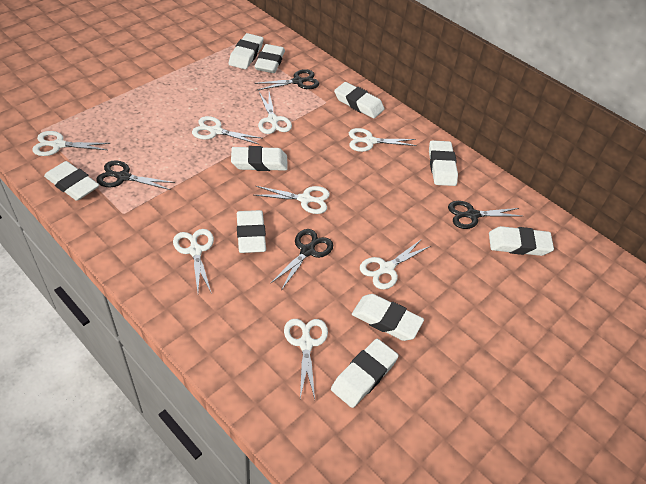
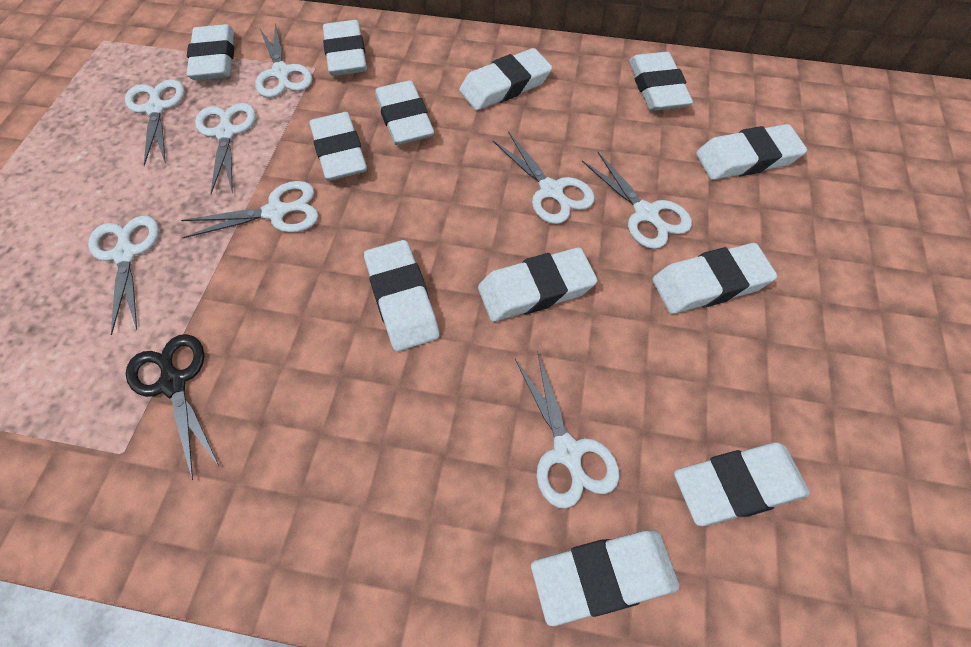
black scissors: [96,161,175,190] [255,69,319,90] [270,229,333,289] [448,201,522,229] = 4 -> [126,334,219,480] = 1
white eraser: [44,161,99,201] [229,33,264,69] [231,146,288,171] [237,210,266,253] [254,44,285,73] [331,339,399,408] [334,82,385,118] [352,294,424,341] [429,140,458,186] [489,226,554,256] = 10 -> [186,24,234,80] [309,112,367,181] [323,20,367,76] [364,240,439,351] [375,80,434,145] [459,48,552,110] [478,247,598,322] [531,530,680,626] [629,52,693,111] [652,243,777,314] [674,442,810,526] [696,124,807,180] = 12

